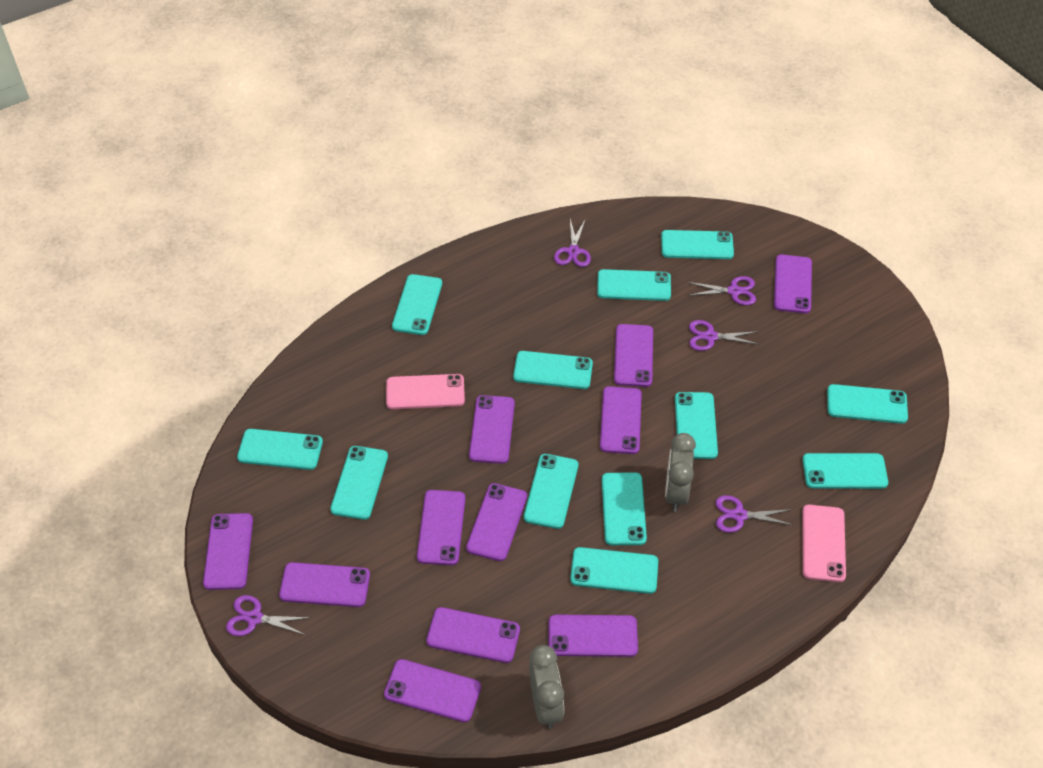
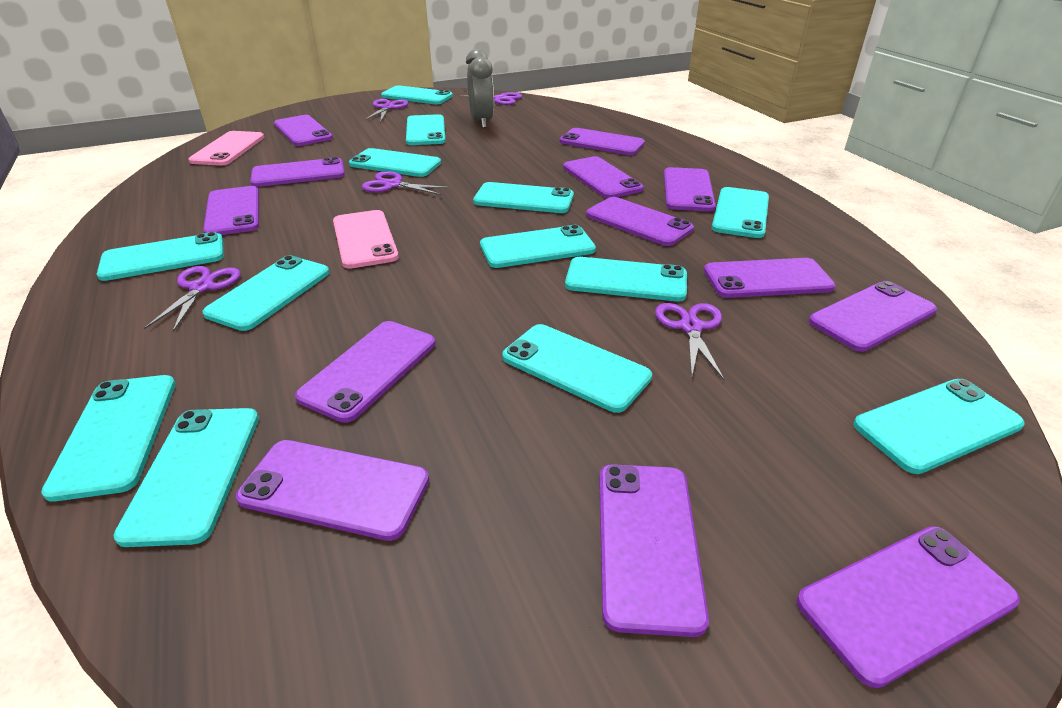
grey clock: [529,645,564,729] [665,433,696,511] = 2 -> [466,49,494,128] = 1
purple phone: [203,513,253,590] [279,562,370,607] [384,659,481,722] [417,490,465,565] [426,607,520,663] [466,483,527,561] [469,395,515,464] [549,615,638,657] [600,386,642,454] [614,324,653,387] [774,254,812,313] = 11 -> [203,186,259,235] [236,440,429,541] [250,157,345,187] [274,115,333,146] [295,321,435,423] [560,128,645,155] [563,156,643,198] [586,197,694,246] [599,464,709,637] [664,167,716,212] [704,258,836,298] [797,526,1020,688] [809,281,937,352] = 13
turquoise phone: [237,429,323,470] [330,446,388,520] [392,274,442,335] [513,351,593,389] [524,454,578,529] [570,547,658,594] [597,269,671,301] [602,472,647,545] [661,230,734,259] [675,392,718,459] [802,453,888,489] [827,384,908,424] = 12 -> [41,375,176,502] [97,232,224,281] [113,408,259,547] [202,255,330,331] [349,148,441,177] [381,85,453,104] [406,114,446,145] [473,182,574,213] [480,225,596,268] [502,324,652,413] [565,257,687,302] [712,187,769,238] [853,379,1025,474] = 13

